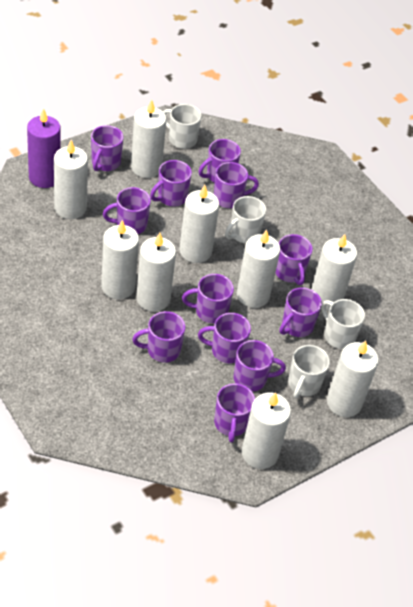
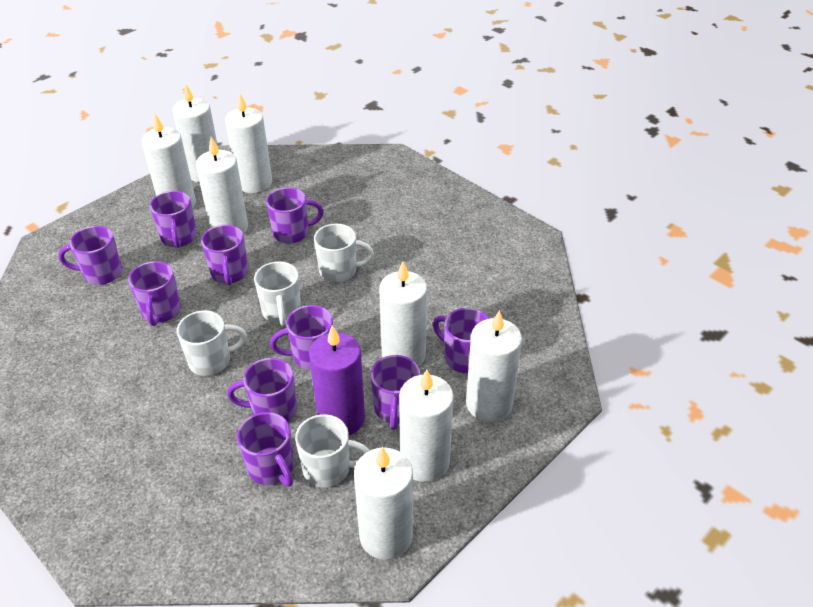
purple mug: [91,125,124,171] [103,187,151,234] [132,311,185,363] [150,160,192,206] [182,274,234,323] [198,139,241,183] [198,313,251,363] [214,162,259,208] [214,383,255,442] [233,340,286,392] [276,234,313,285] [279,287,322,337] = 12 -> [58,226,122,285] [128,261,181,326] [150,191,197,248] [201,225,248,286] [227,358,297,422] [237,412,294,487] [266,187,324,244] [270,305,333,370] [370,355,420,430] [433,308,489,373] = 10
white candle: [54,140,88,219] [101,220,139,299] [131,100,167,178] [136,233,176,312] [179,185,220,263] [237,230,281,308] [242,392,291,469] [311,234,357,311] [327,341,379,417] = 9 -> [141,114,196,208] [172,84,218,183] [196,137,248,234] [225,94,272,193] [354,447,413,560] [379,262,427,367] [399,370,454,482] [466,310,522,422] = 8

